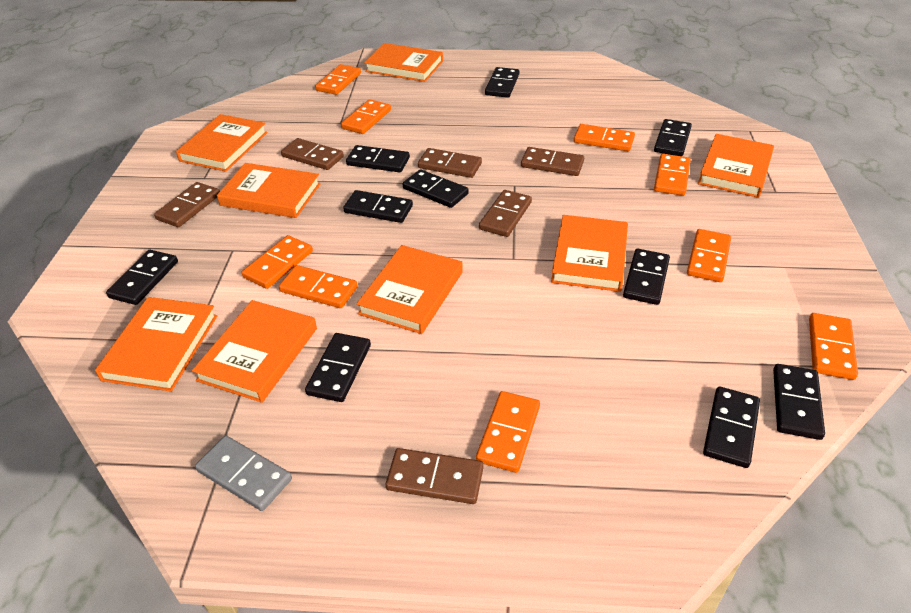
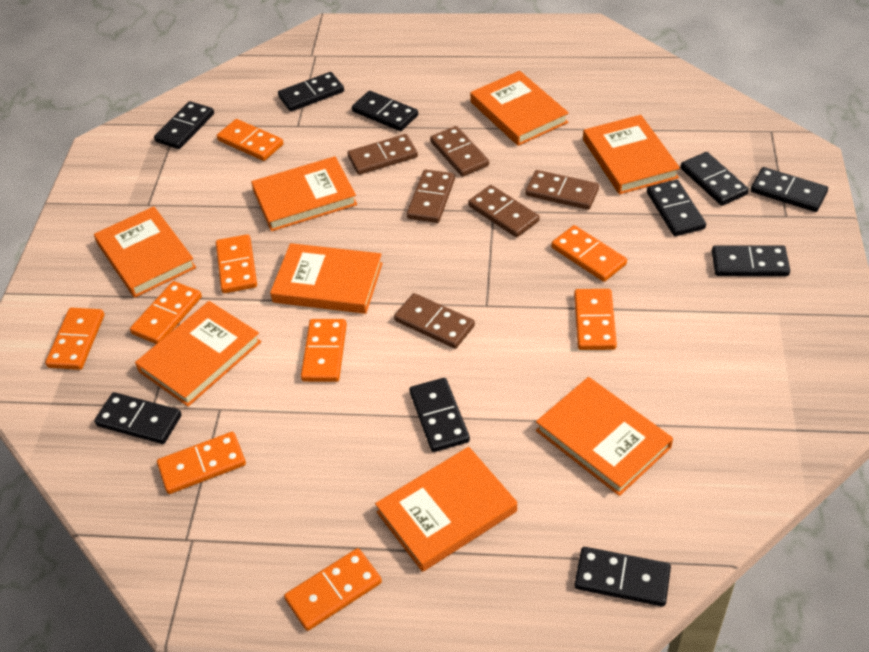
grey domino: [195,436,292,511] = 1 -> none = 0

